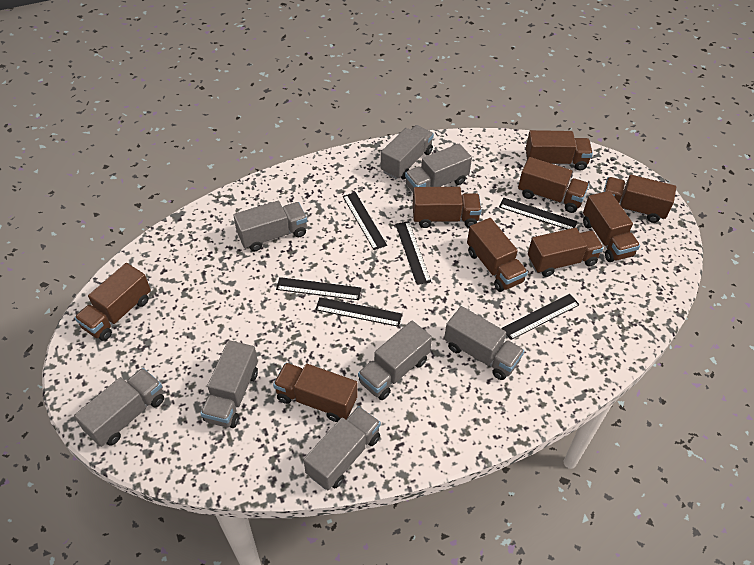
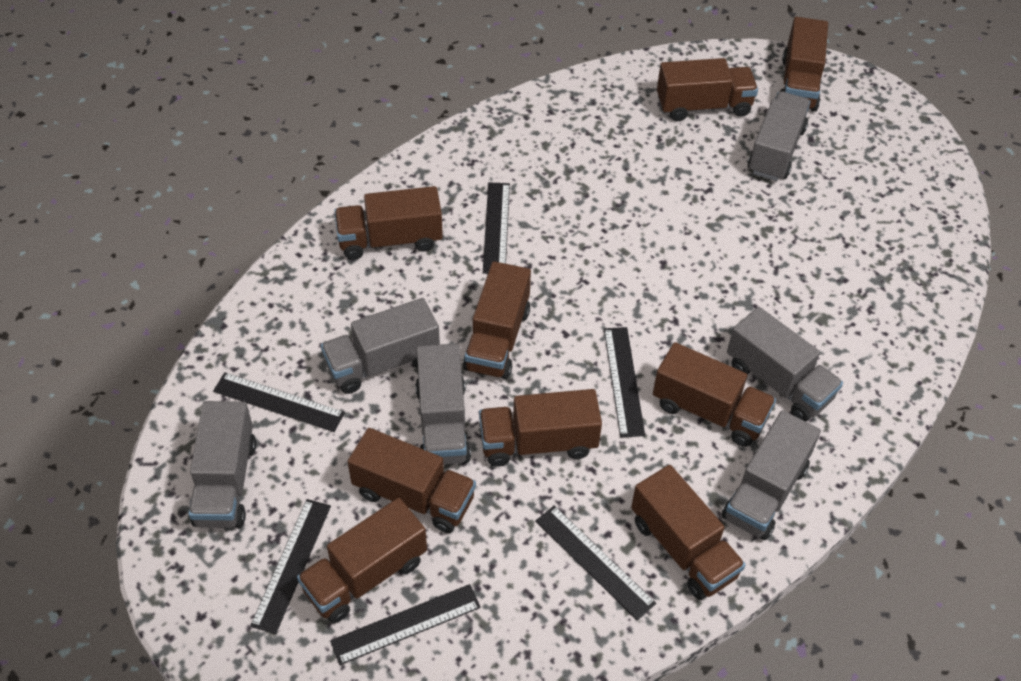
grey truck: [74,368,164,447] [200,340,258,428] [233,201,307,251] [304,406,381,490] [358,321,432,400] [380,125,434,180] [405,144,472,192] [444,306,524,380] = 8 -> [188,401,256,528] [321,298,440,394] [415,344,471,465] [721,410,821,540] [727,307,843,421] [748,91,811,181] = 6

